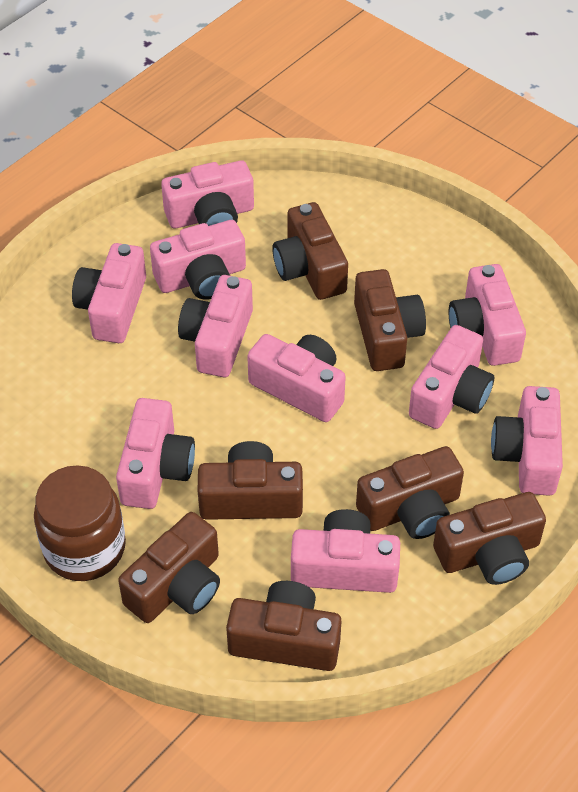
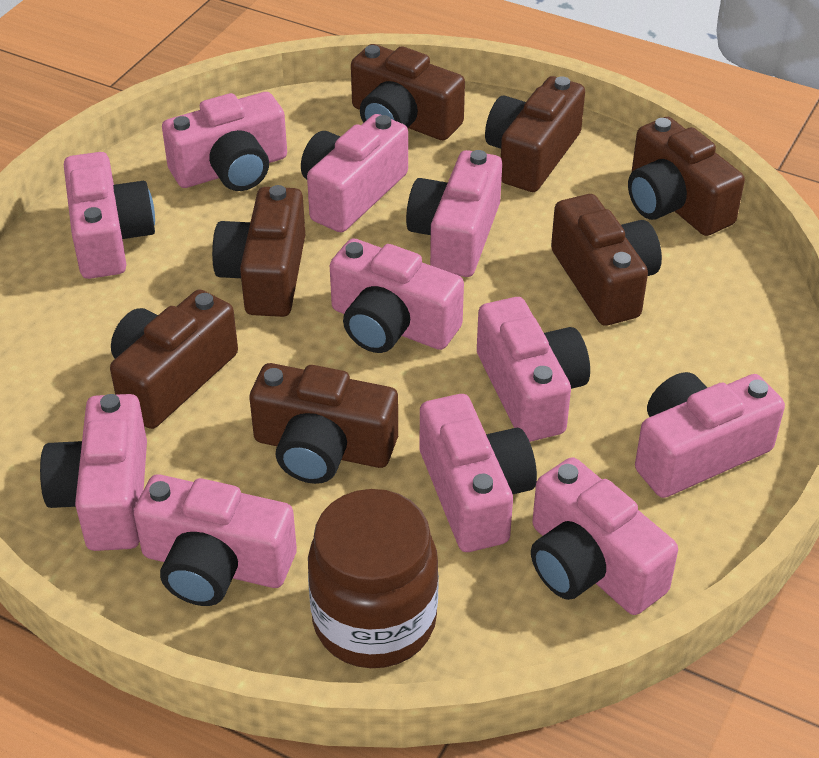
pink camera: [72,243,146,343] [116,398,195,509] [150,220,246,300] [161,160,254,229] [178,275,253,377] [247,334,346,422] [291,509,400,593] [409,325,494,429] [449,264,526,366] [491,386,563,496] = 10 -> [40,394,147,551] [64,152,155,279] [134,474,297,606] [162,92,287,191] [301,114,408,232] [330,239,464,353] [406,150,502,277] [420,394,537,552] [477,297,590,442] [531,457,678,615] [635,372,785,498] = 11

